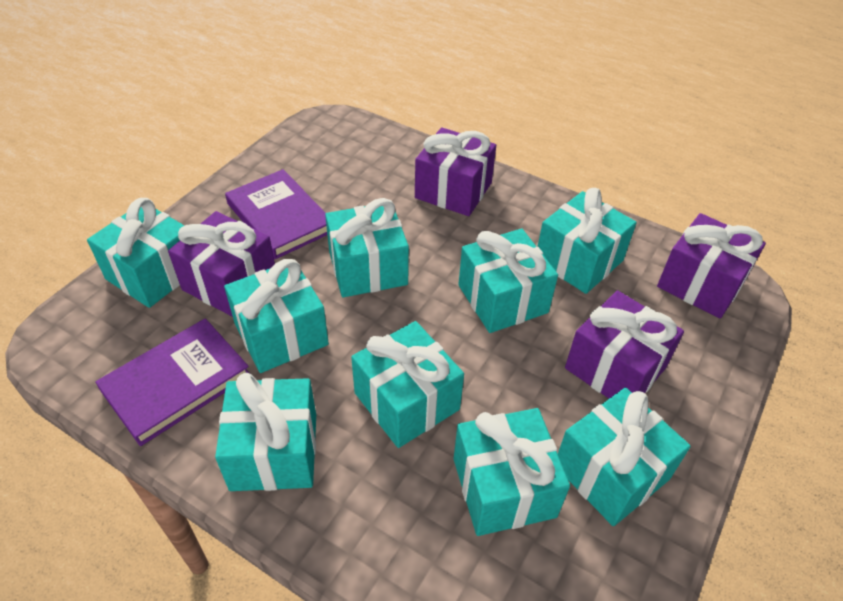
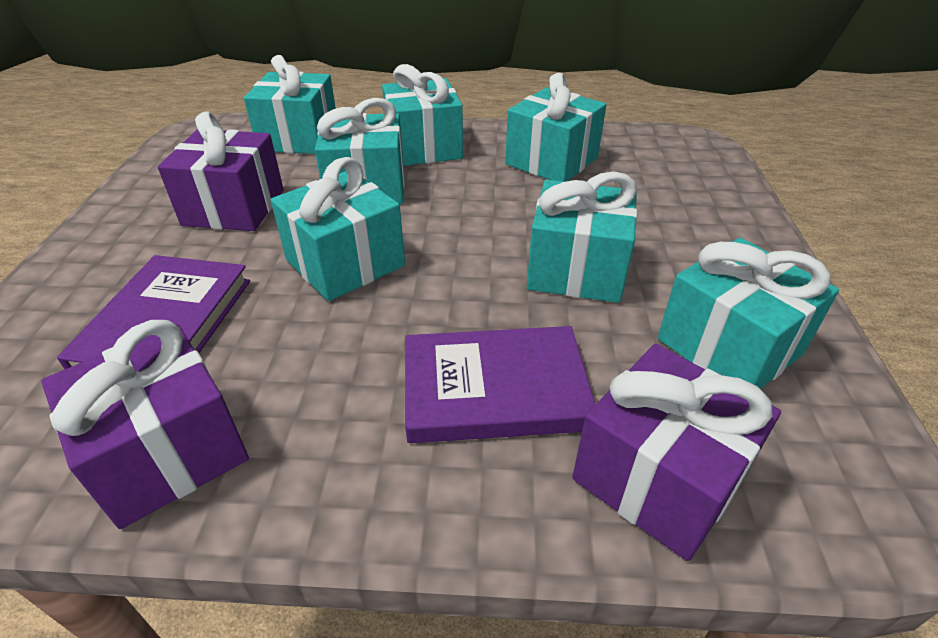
purple gift: [168,211,275,317] [415,127,496,216] [565,290,684,399] [657,213,766,318] = 4 -> [41,320,249,529] [158,111,284,231] [572,344,781,561] = 3
turquoise gift: [87,198,185,308] [215,373,316,491] [224,259,329,373] [325,198,409,297] [351,321,464,448] [454,408,570,536] [458,228,558,333] [537,188,636,294] [558,388,691,526] = 9 -> [244,55,336,154] [271,157,405,301] [315,98,405,204] [382,64,463,166] [505,73,606,182] [527,172,638,303] [658,238,839,389] = 7

